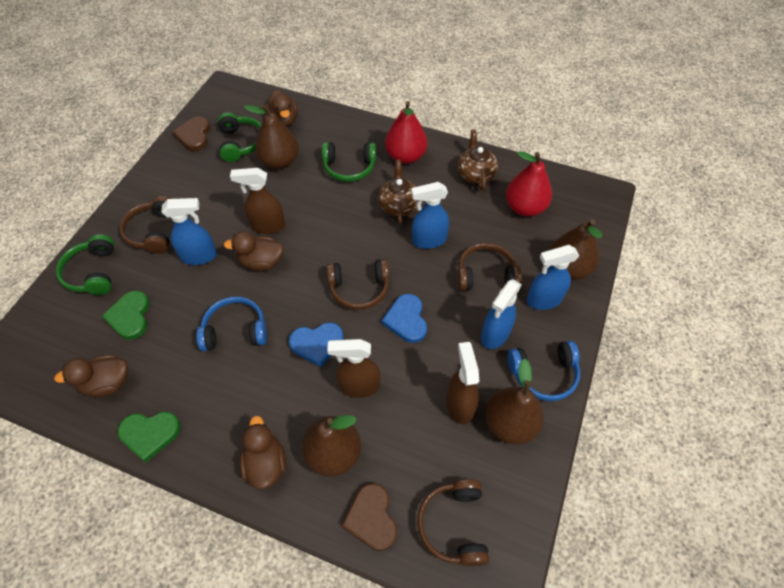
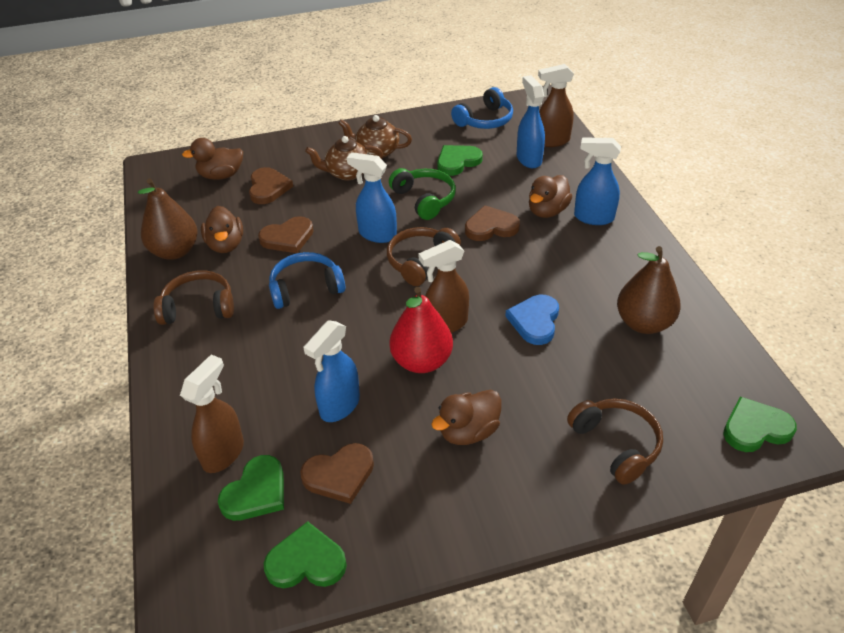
blue heart: [289,323,343,367] [382,294,427,343] = 2 -> [505,295,559,345] = 1
brown headphones: [119,196,171,254] [327,259,390,310] [417,479,490,566] [457,243,522,291] = 4 -> [153,270,234,325] [387,227,461,286] [567,398,663,485] = 3
brown heart: [172,116,210,151] [342,483,397,551] = 2 -> [249,167,293,204] [258,216,314,253] [300,443,374,504] [465,205,520,241] = 4
brown pear: [244,104,299,169] [302,415,361,477] [485,358,544,445] [550,219,603,280] = 4 -> [138,178,198,260] [617,246,681,334] = 2
green headphones: [56,234,114,295] [218,112,261,162] [322,142,376,182] = 3 -> [389,168,456,220] = 1
green heart: [102,291,150,340] [118,412,181,462] = 2 -> [218,455,284,521] [264,521,347,588] [437,145,483,176] [723,397,797,452] = 4
red pear: [385,101,428,164] [506,151,552,217] = 2 -> [389,287,453,373] = 1

